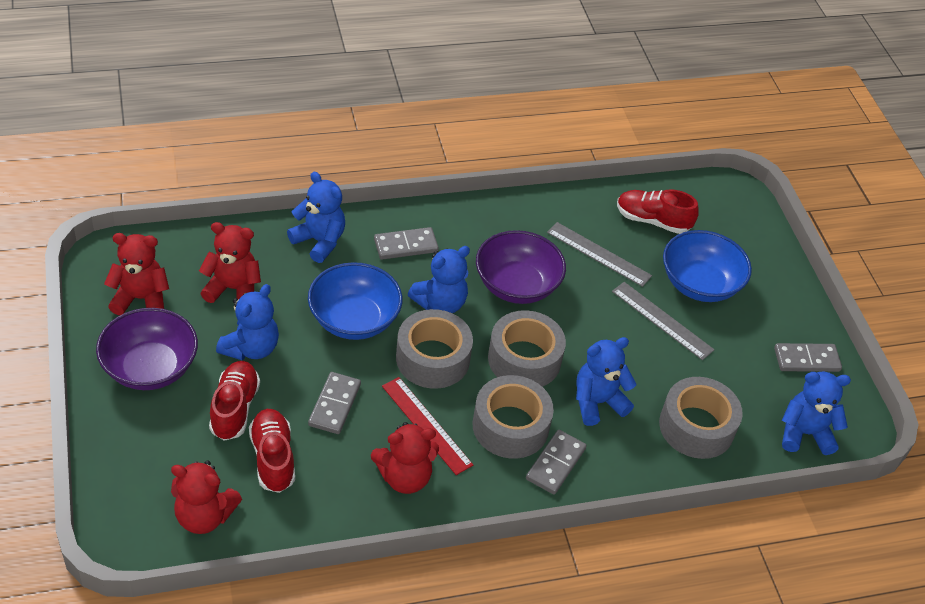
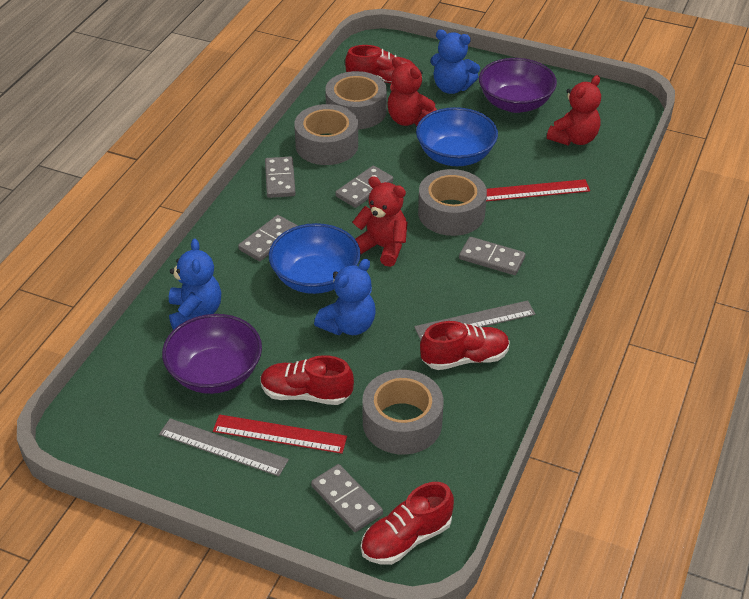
blue teddy bear: [216,284,279,361] [287,172,345,263] [408,246,470,313] [576,337,636,426] [782,372,851,455] = 5 -> [169,239,221,330] [314,259,376,335] [430,30,480,94] = 3
grey domino: [308,372,361,434] [374,227,439,260] [526,430,587,495] [774,343,842,372] = 4 -> [238,215,298,261] [265,156,296,198] [311,464,383,532] [335,166,393,208] [459,237,525,275] = 5
red ruler: [382,377,473,475] = 1 -> [213,414,347,454] [486,179,590,201] = 2
red shoe: [209,361,260,441] [249,409,295,493] [617,189,699,234] = 3 -> [260,355,354,405] [345,45,415,84] [361,482,454,565] [420,321,510,370] = 4
red teddy bear: [104,233,169,315] [171,461,242,534] [199,222,261,303] [371,422,439,494] = 4 -> [353,176,407,267] [387,57,437,126] [547,75,601,146] = 3

